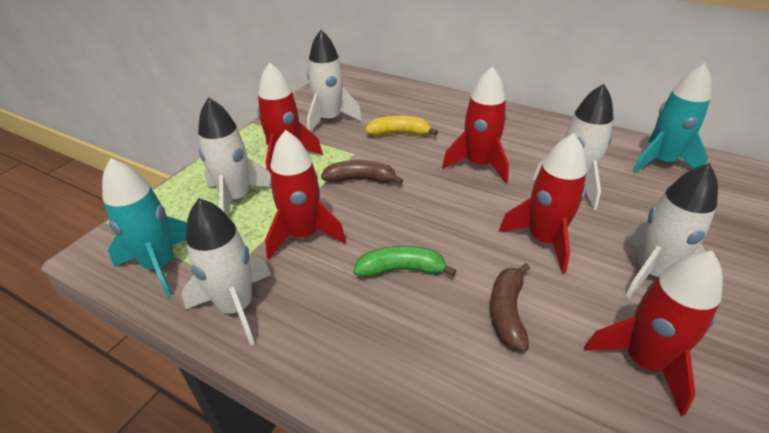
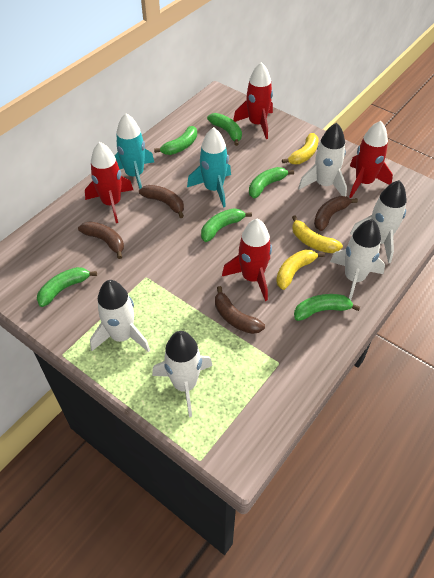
brown banana: [321,160,403,185] [490,263,530,352] = 2 -> [78,221,124,259] [139,185,184,218] [215,286,265,334] [314,196,358,231] = 4
green banana: [354,246,456,277] = 1 -> [37,267,97,307] [154,126,197,155] [201,208,252,242] [207,113,242,146] [249,167,294,198] [294,294,360,321] = 6
red rocket: [257,62,323,174] [265,130,346,259] [442,66,509,183] [499,133,587,273] [584,251,723,416] = 5 -> [85,142,133,223] [222,219,272,301] [233,62,273,139] [349,121,393,198] = 4
yellow banana: [365,116,438,136] = 1 -> [276,250,325,290] [282,133,319,164] [292,215,343,253] = 3

